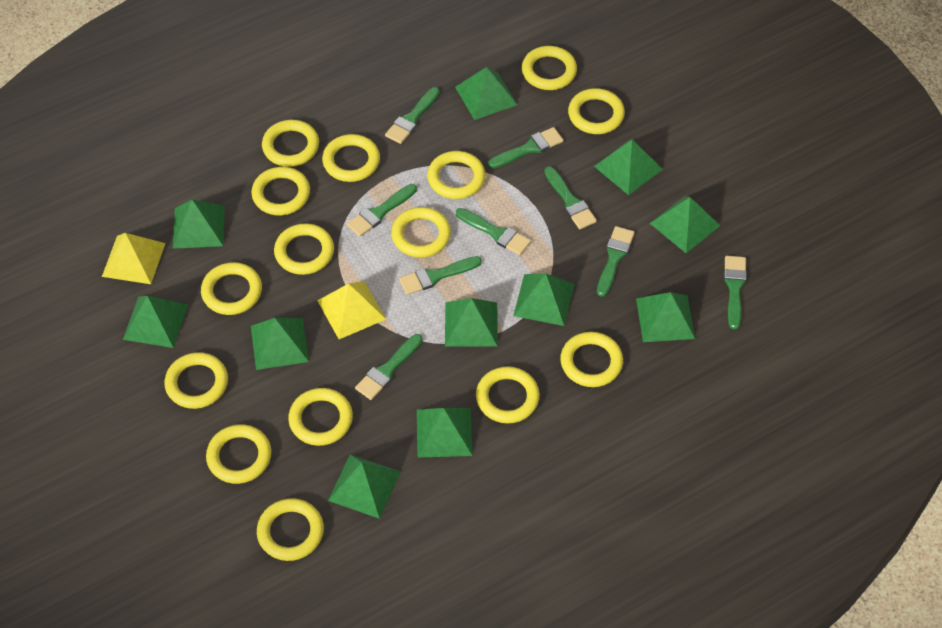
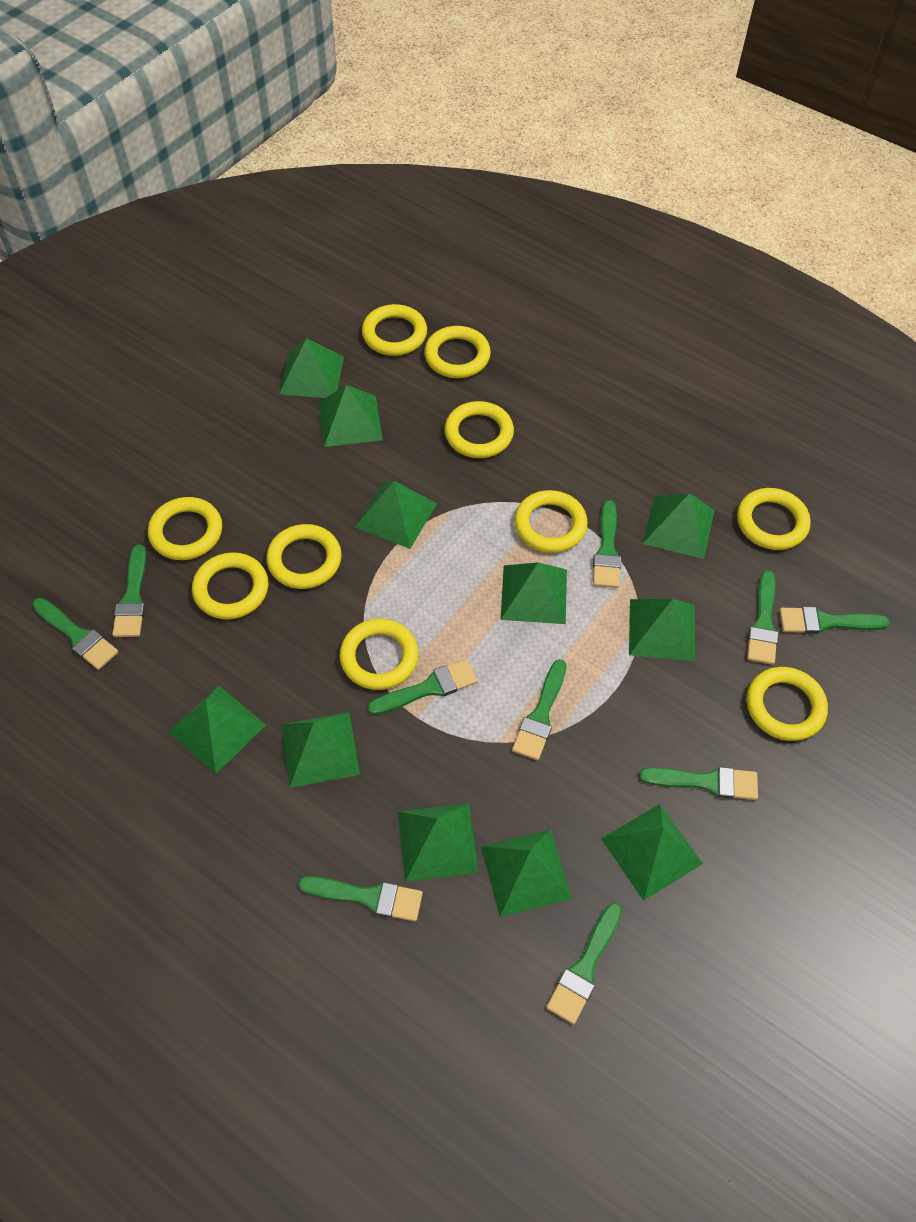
green brush: [347,184,417,237] [355,334,423,400] [385,87,440,144] [399,256,482,295] [456,208,531,255] [488,127,564,168] [544,166,597,229] [597,226,635,297] [724,256,747,330] = 9 -> [32,598,118,670] [112,545,146,637] [298,876,423,921] [368,659,478,715] [512,659,567,760] [546,903,622,1024] [593,500,621,588] [639,767,758,800] [747,570,778,665] [779,607,890,634] = 10
yellow pyramid: [102,233,166,284] [317,281,386,339] = 2 -> none = 0
yellow ring: [164,352,228,409] [201,262,262,315] [206,424,271,484] [251,167,310,215] [257,498,324,561] [262,120,319,167] [274,223,334,275] [288,388,353,446] [322,134,380,182] [391,207,451,258] [427,151,485,199] [476,366,540,423] [522,46,577,90] [560,332,623,387] [568,88,625,134] = 15 -> [148,497,222,560] [192,552,269,619] [266,524,342,589] [339,619,418,690] [362,304,427,356] [424,326,491,378] [444,401,514,458] [514,490,588,553] [737,488,811,550] [747,667,828,741] = 10

